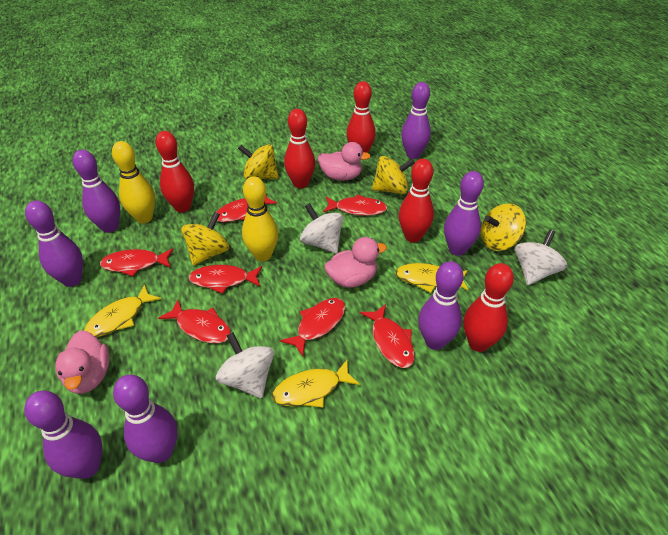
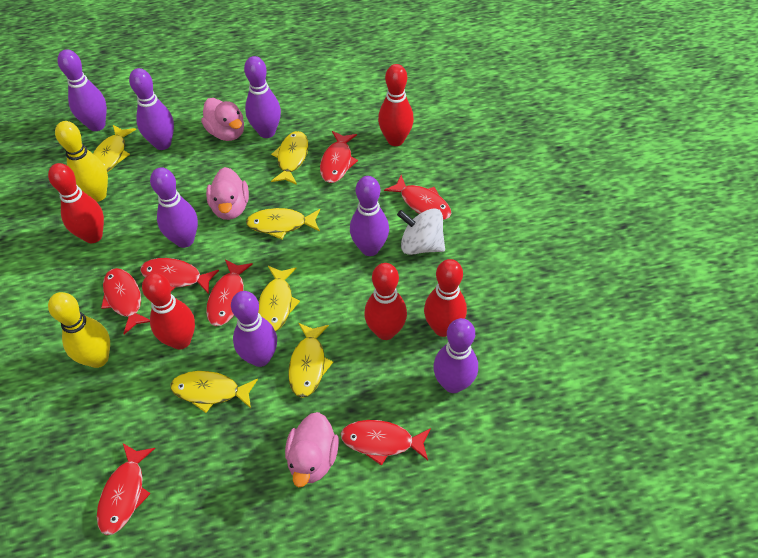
white spinning top: [216,332,274,398] [300,203,343,253] [515,230,567,285] = 3 -> [397,208,445,255] = 1
yellow fish: [84,284,161,337] [272,360,360,407] [395,263,469,293] = 3 -> [93,125,136,172] [170,371,258,413] [246,208,320,240] [258,266,300,332] [271,131,309,185] [288,323,333,398] = 6
yellow spinning top: [181,212,229,266] [238,144,279,180] [372,156,415,194] [481,203,526,251] = 4 -> none = 0

